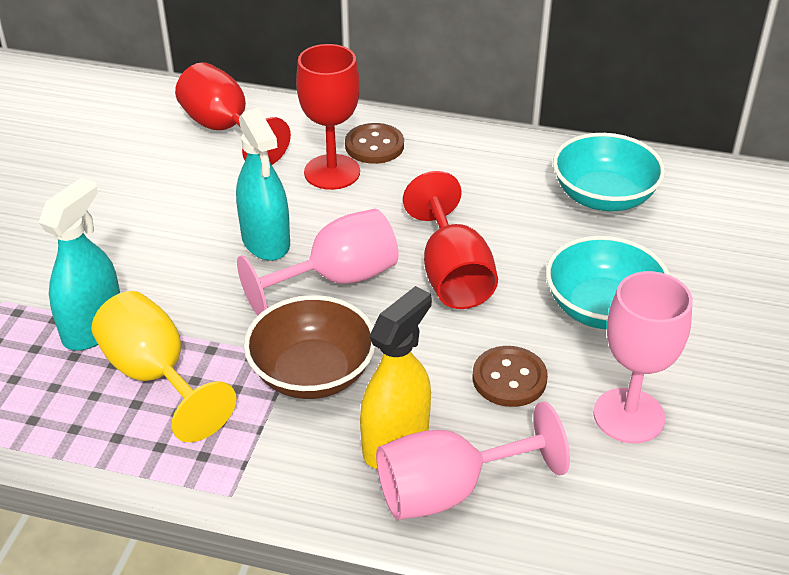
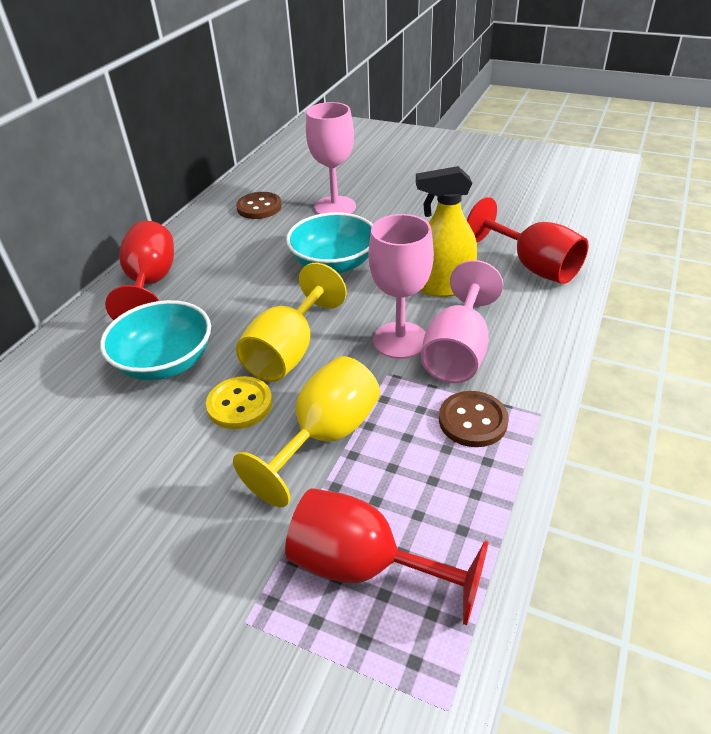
brown bowl: [244,295,376,399] = 1 -> none = 0
turquoise spray bottle: [39,177,120,350] [236,108,290,261] = 2 -> none = 0
yellow button: none = 0 -> [206,376,273,429] = 1
yellow goblet: [91,291,236,442] = 1 -> [233,356,380,507] [236,263,347,382] = 2

